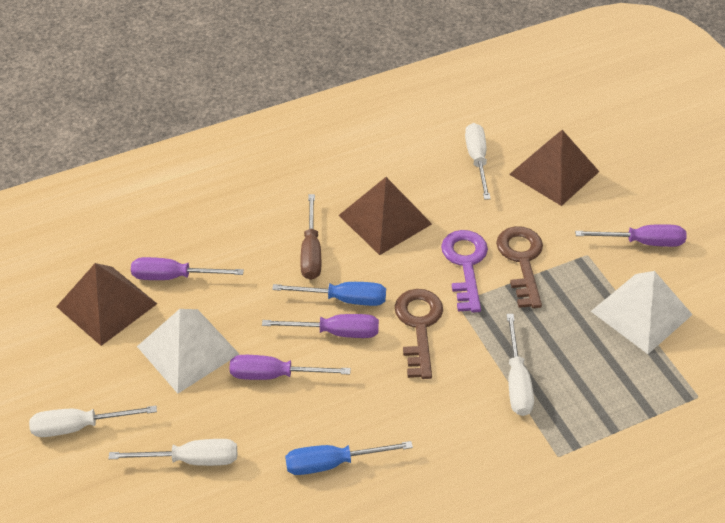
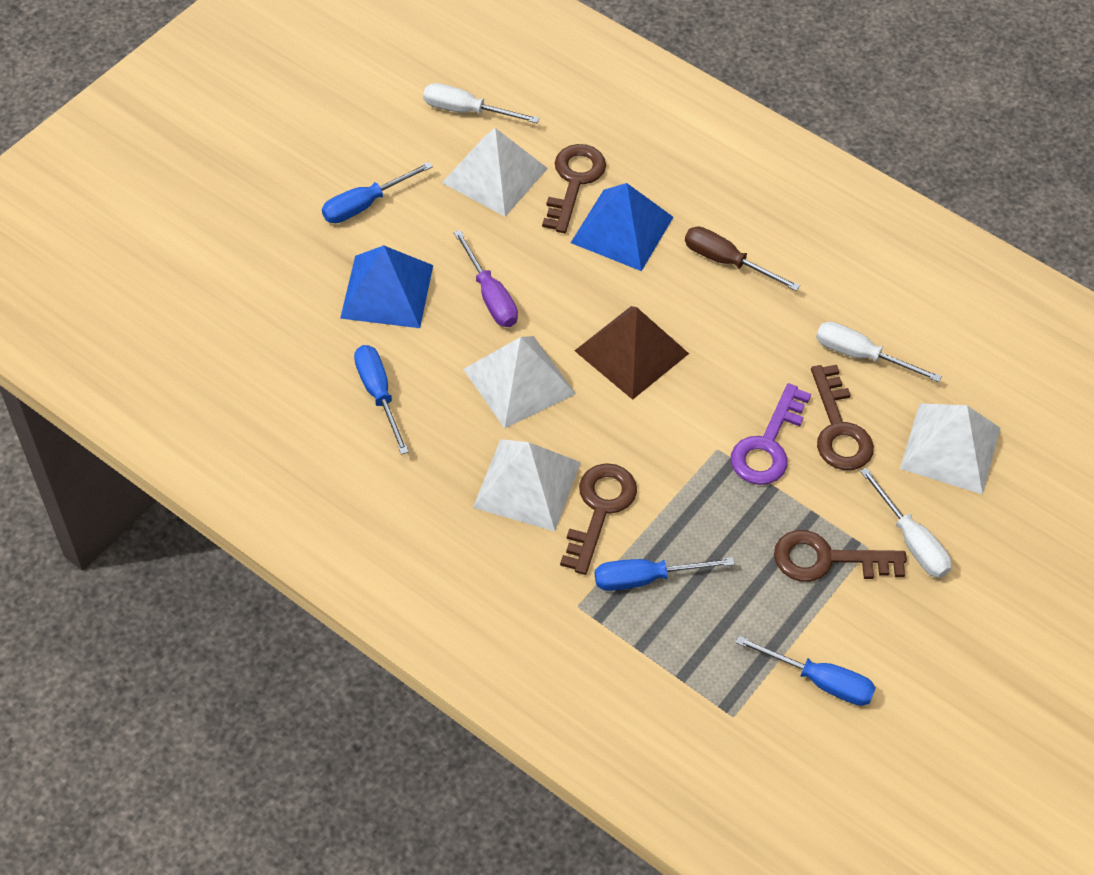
blue pyramid: none = 0 -> [340,245,433,328] [571,183,673,271] = 2
blue screwdriver: [272,282,386,306] [285,441,413,475] = 2 -> [322,162,433,223] [354,345,409,455] [595,557,735,591] [735,636,876,706] = 4
brown key: [395,289,443,379] [496,226,543,308] = 2 -> [542,144,606,233] [560,463,637,575] [774,530,907,582] [811,365,874,470] = 4
brown pyramid: [56,263,157,346] [338,177,432,255] [509,130,599,206] = 3 -> [575,306,689,400] = 1
purple screwdriver: [131,257,244,280] [229,355,351,380] [262,314,379,338] [575,224,686,247] = 4 -> [454,230,518,327] = 1
white pyramid: [137,309,239,394] [591,271,693,354] = 2 -> [442,128,548,216] [463,336,576,429] [473,439,581,531] [900,403,1000,494] = 4
white screwdriver: [29,405,157,437] [108,439,237,466] [465,123,491,200] [506,314,534,416] = 4 -> [423,83,540,123] [816,322,942,382] [860,467,952,578] = 3

